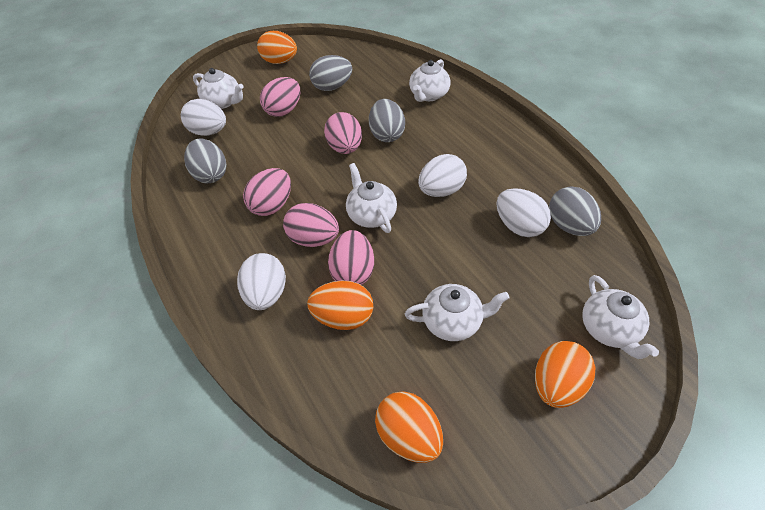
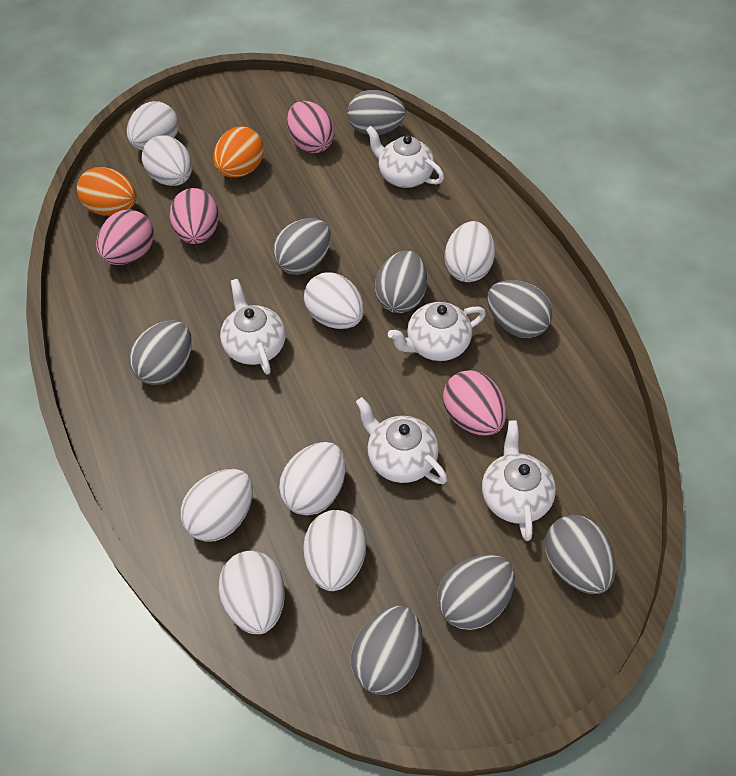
grey egg: [184,139,226,183] [309,55,352,91] [369,99,405,142] [549,186,601,236] = 4 -> [129,320,192,385] [273,218,331,275] [348,90,406,135] [351,606,423,695] [375,250,427,313] [437,554,515,630] [487,280,553,338] [545,515,616,594] = 8
orange egg: [257,31,297,64] [307,281,373,330] [375,391,443,463] [535,341,596,408] = 4 -> [77,167,136,216] [213,127,264,177] = 2
pink egg: [243,168,291,216] [260,77,300,117] [283,203,339,247] [324,112,362,154] [328,230,374,285] = 5 -> [96,209,154,265] [170,188,219,244] [287,101,335,153] [443,370,507,436] = 4
white egg: [181,99,226,136] [237,253,286,310] [418,154,467,197] [497,188,551,237] = 4 -> [127,101,179,150] [142,135,192,186] [181,469,253,542] [219,551,285,634] [279,442,345,515] [303,510,366,591] [304,272,364,329] [445,221,495,282] = 8

